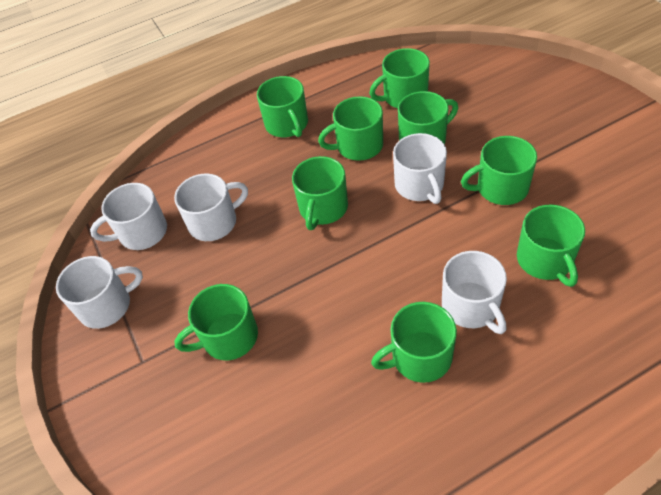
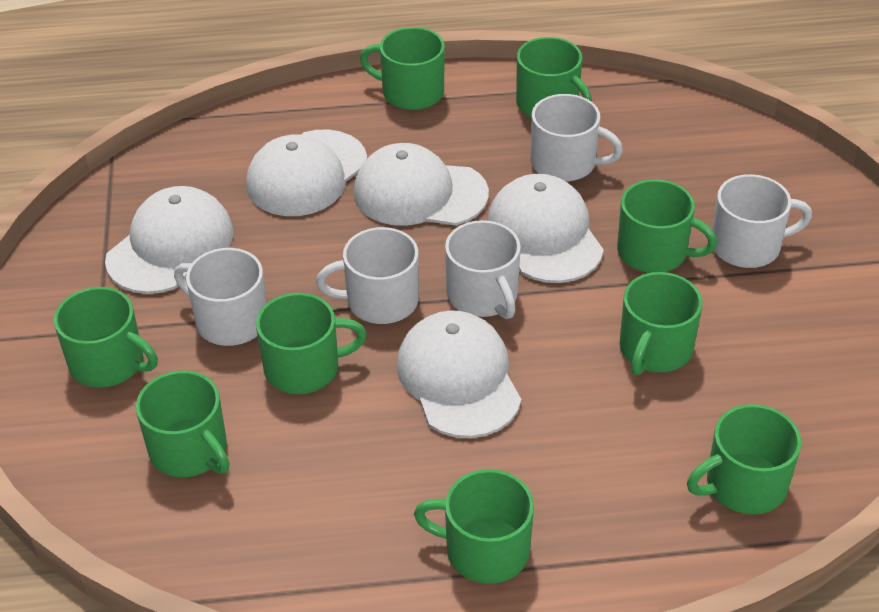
white cap: none = 0 -> [105,186,233,294] [246,130,367,216] [353,143,489,226] [397,310,522,438] [488,174,604,283] = 5

